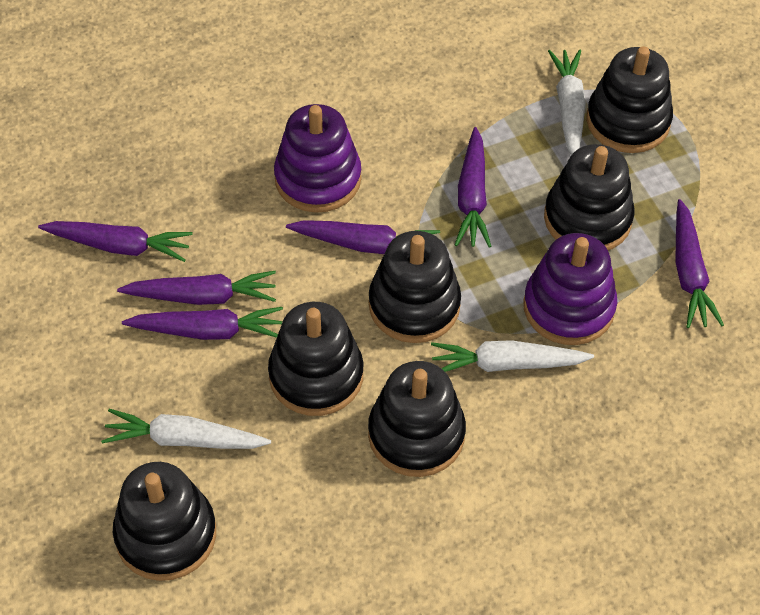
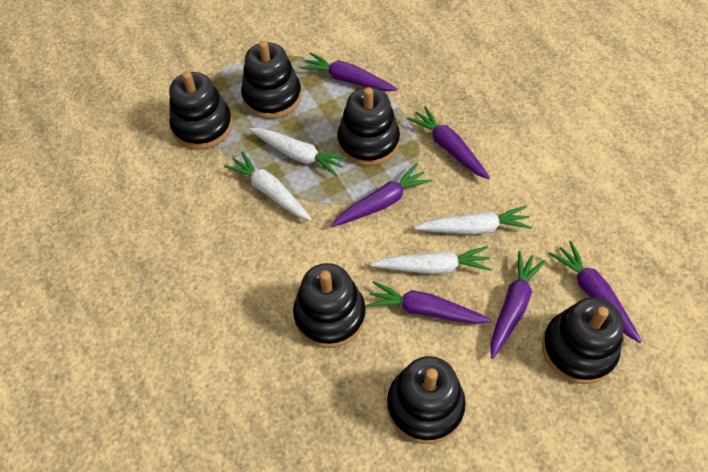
purple stacking toy: [274,104,361,213] [523,233,617,345] = 2 -> none = 0
white carrot: [101,409,271,449] [431,340,594,372] [548,49,586,155] = 3 -> [224,151,312,221] [249,128,348,177] [371,246,492,274] [414,206,532,235] = 4

